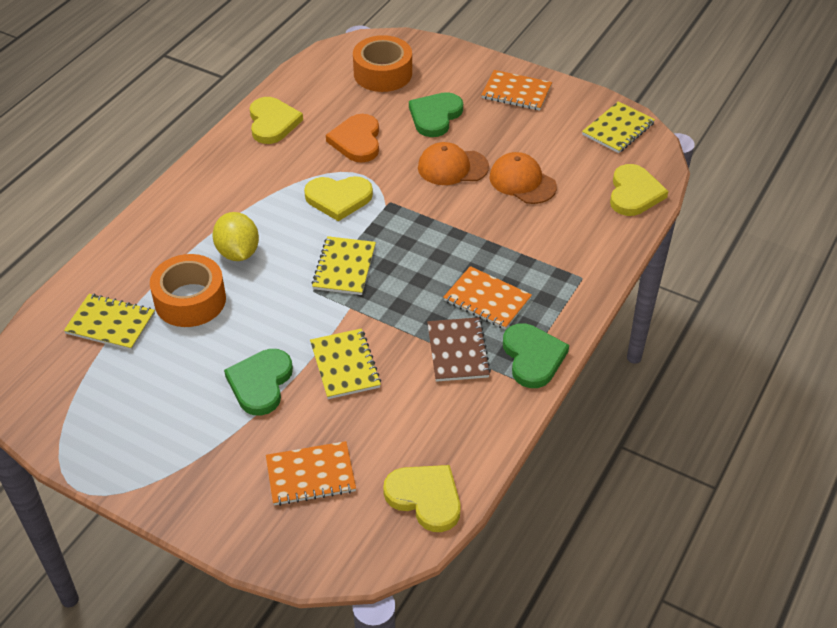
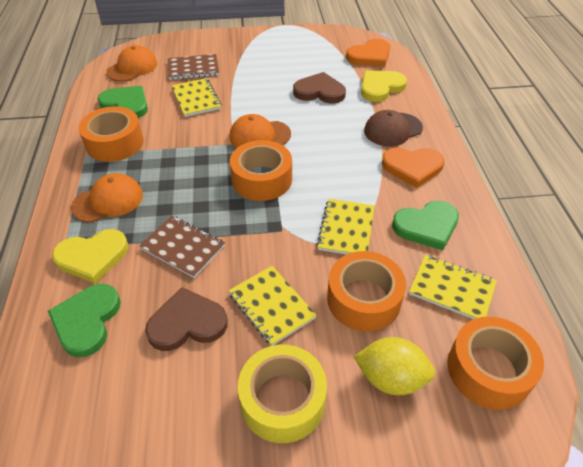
brown cap: none = 0 -> [364,110,423,147] = 1
brown heart: none = 0 -> [145,287,228,351] [293,72,346,103] = 2
brown notebook: [427,317,491,382] = 1 -> [139,216,225,278] [168,54,219,80] = 2
orange cap: [418,142,489,185] [489,152,557,204] = 2 -> [71,173,143,223] [106,45,157,82] [229,114,291,148] = 3
orange heart: [326,114,379,163] = 1 -> [346,39,390,67] [382,148,445,188] = 2
orange notebook: [266,441,356,506] [443,266,532,330] [481,70,552,111] = 3 -> none = 0
orange tape: [150,254,226,327] [353,35,412,92] = 2 -> [79,106,143,162] [230,140,292,201] [327,251,406,332] [447,316,544,410] = 4
yellow heart: [250,97,303,144] [304,176,373,221] [383,465,461,532] [610,164,668,216] = 4 -> [52,229,128,283] [361,70,407,102] = 2
yellow tape: none = 0 -> [238,345,327,443] = 1

